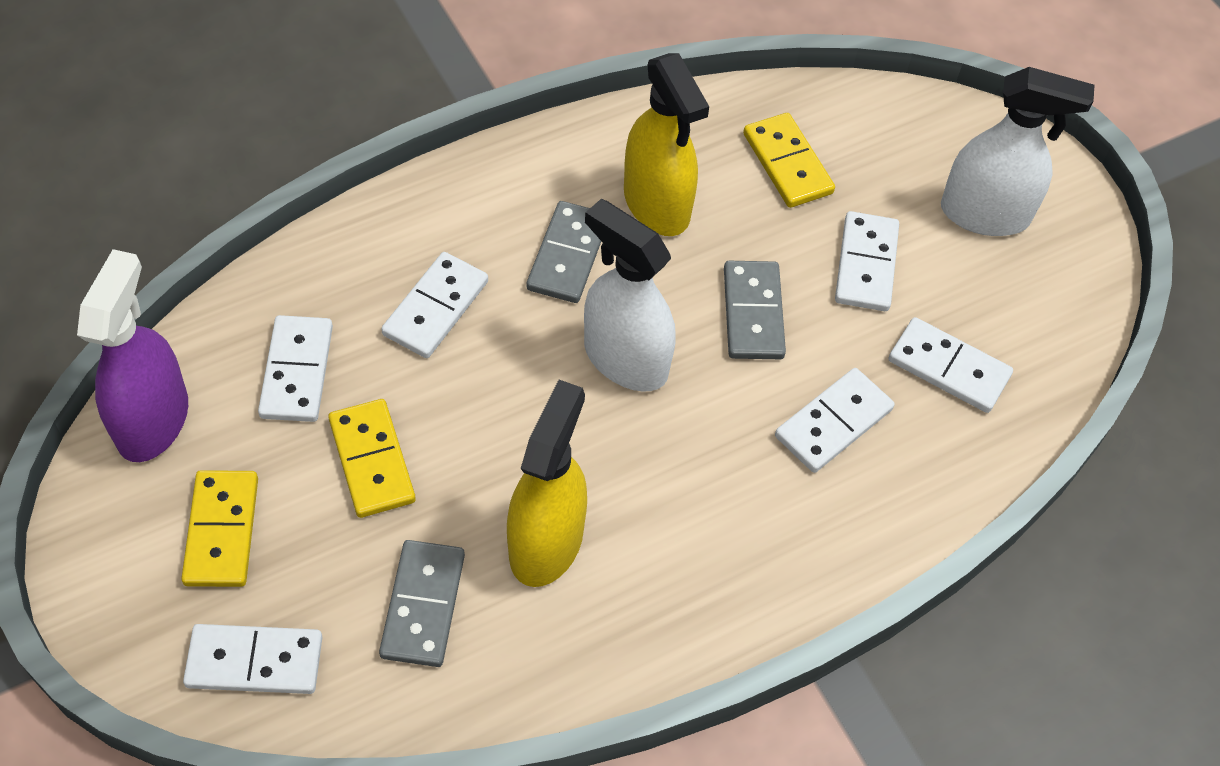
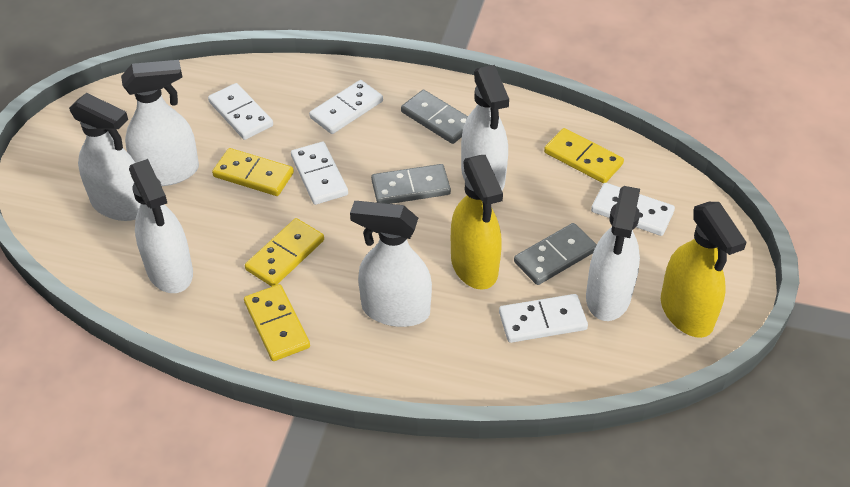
purple spray bottle: [77,249,188,462] = 1 -> none = 0
white domino: [183,624,322,694] [258,315,333,422] [381,252,488,358] [775,368,895,473] [835,211,899,311] [888,317,1013,413] = 6 -> [208,83,273,140] [291,142,348,205] [309,80,383,134] [499,294,588,343] [591,183,675,236] = 5
white spray bottle: [584,199,676,392] [941,67,1094,236] = 2 -> [69,93,141,221] [121,60,199,186] [129,159,193,293] [350,201,432,327] [461,65,509,190] [586,186,640,321] = 6
yellow domino: [181,470,258,587] [328,399,416,518] [743,113,835,208] = 3 -> [212,148,294,196] [244,284,310,361] [245,218,324,287] [544,128,624,184] = 4

